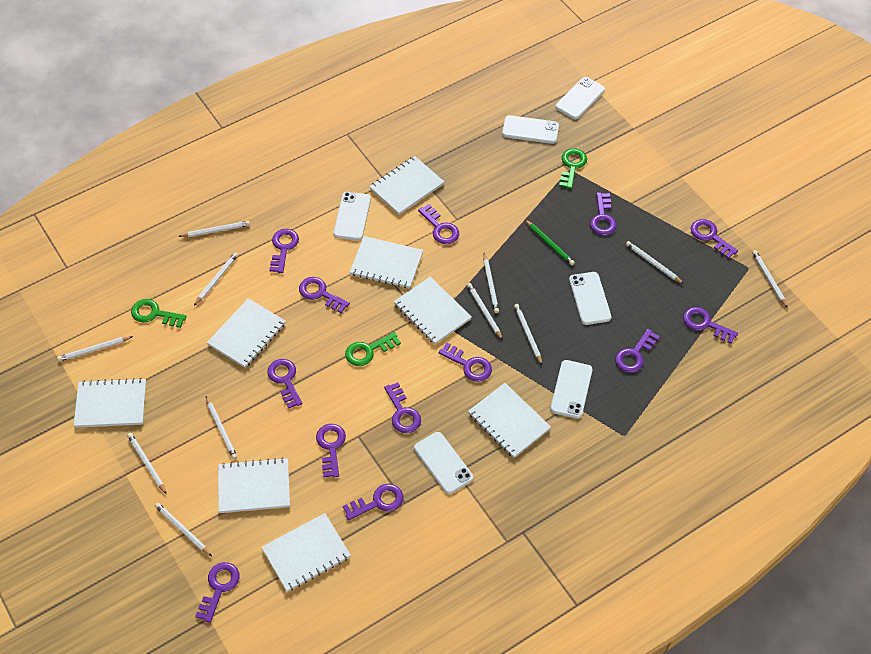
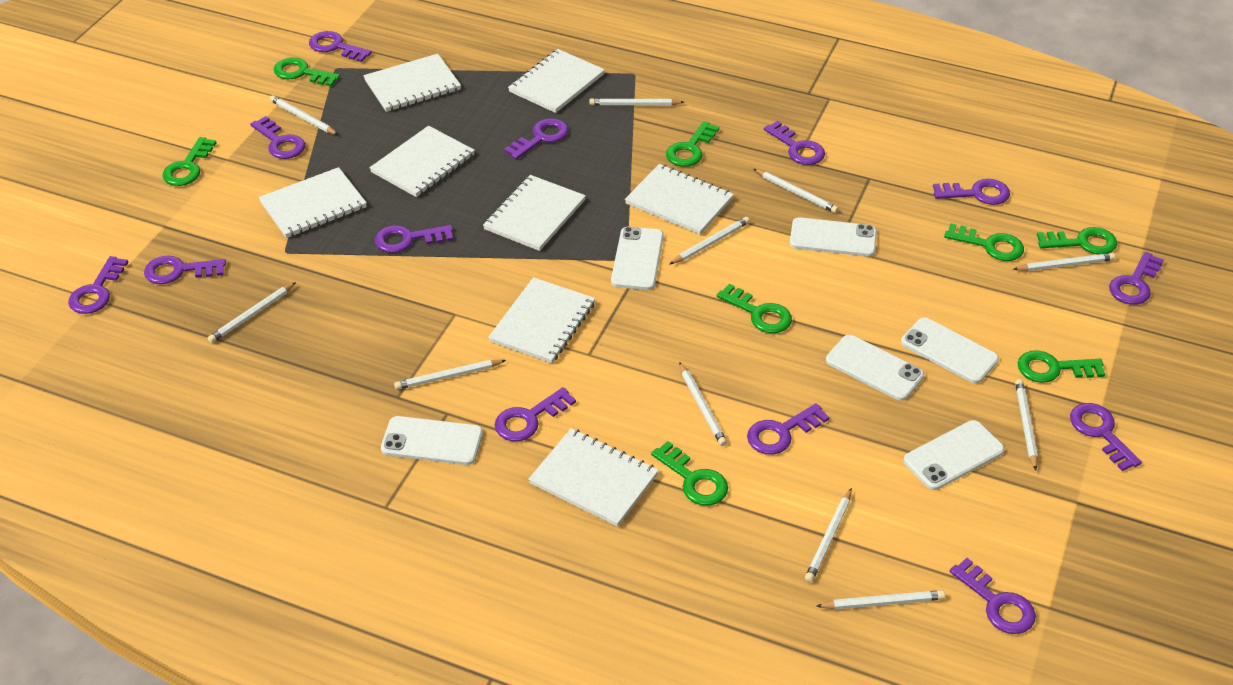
green key: [131,299,186,328] [345,332,401,366] [559,148,587,189] = 3 -> [162,137,217,186] [274,57,340,87] [651,441,728,506] [666,121,719,167] [717,284,792,333] [944,223,1024,261] [1018,350,1105,383] [1037,227,1117,255] = 8
green pencil: [525,220,575,266] = 1 -> none = 0

